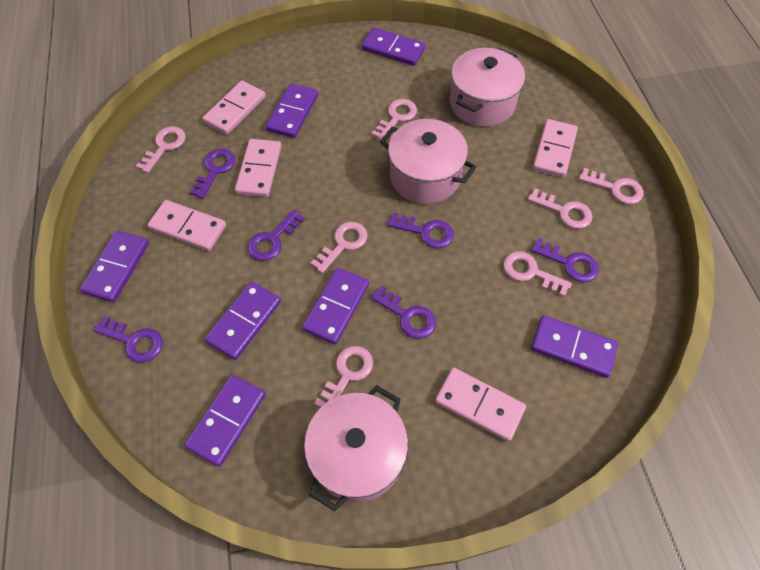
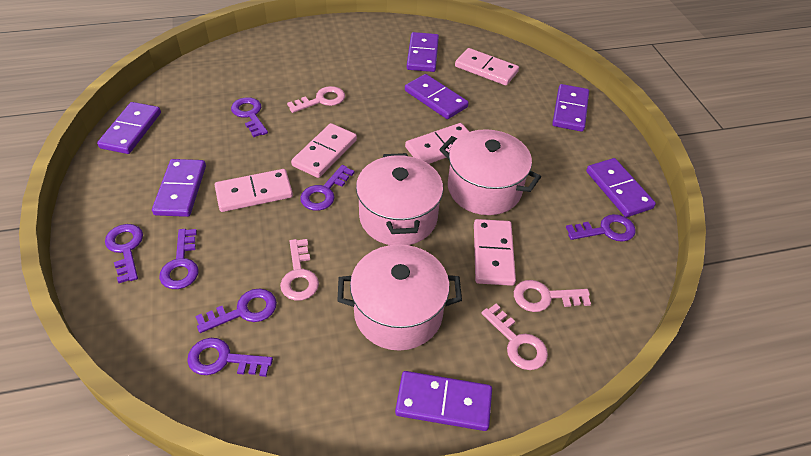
pink key: [136,126,186,173] [310,221,368,273] [314,346,373,408] [371,99,417,140] [503,251,572,297] [528,188,593,229] [579,168,644,204] = 7 -> [280,239,319,301] [287,86,345,113] [481,304,548,370] [514,280,591,312] = 4
purple key: [94,316,163,362] [189,149,235,199] [248,210,305,261] [371,286,436,339] [388,212,454,248] [531,238,599,283] = 6 -> [105,224,143,283] [159,229,199,289] [187,338,273,377] [195,288,277,333] [231,97,268,137] [300,165,354,211] [566,214,636,242] = 7

